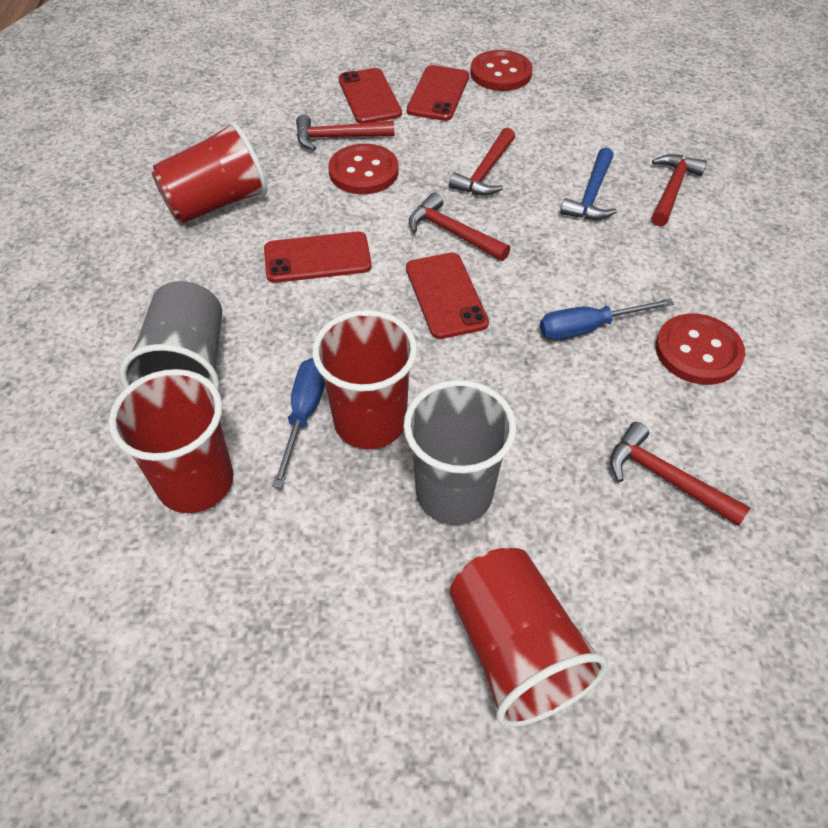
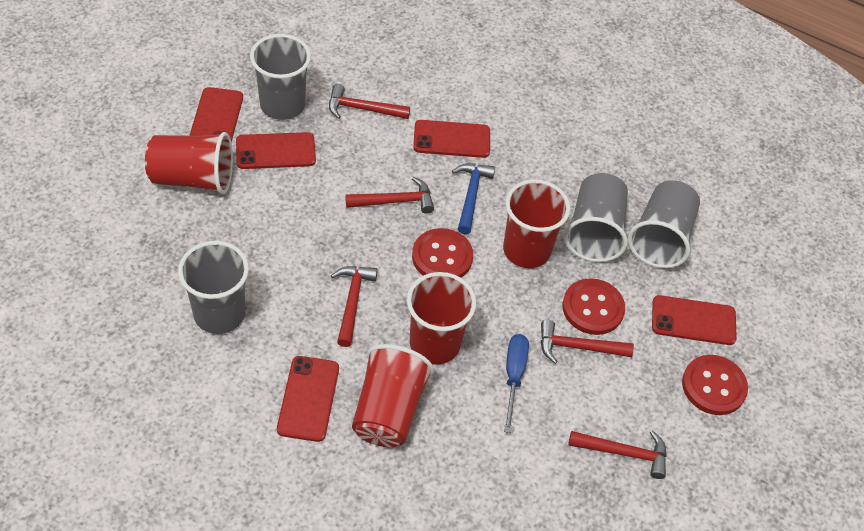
blue screwdriver: [272,358,325,488] [540,299,674,340] = 2 -> [504,334,529,433] = 1
grey cup: [120,281,222,391] [404,380,516,525] = 2 -> [178,241,249,334] [250,34,311,120] [564,173,628,262] [628,180,700,268] = 4
red phone: [264,232,372,283] [338,68,402,124] [406,253,489,339] [407,65,469,121] = 4 -> [189,87,243,142] [236,132,316,169] [277,356,339,442] [413,120,490,158] [652,295,737,345] = 5

